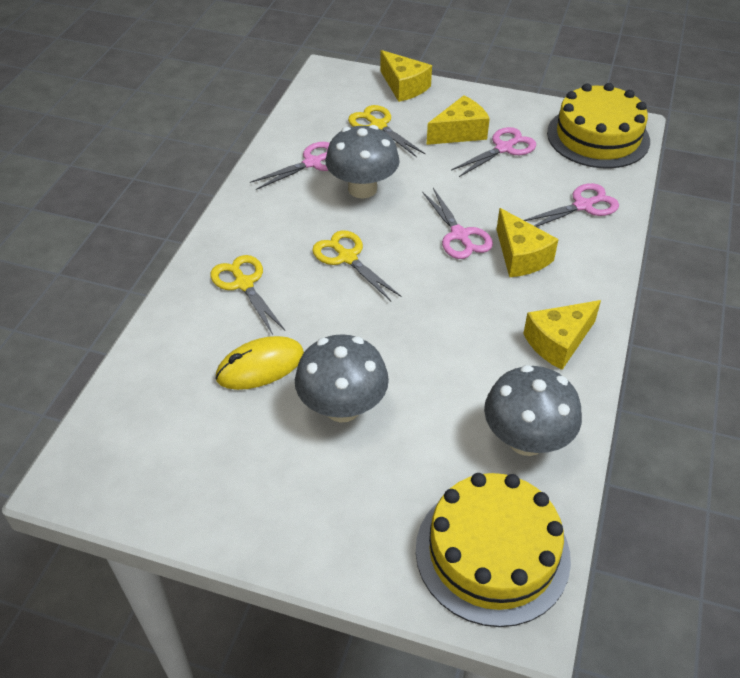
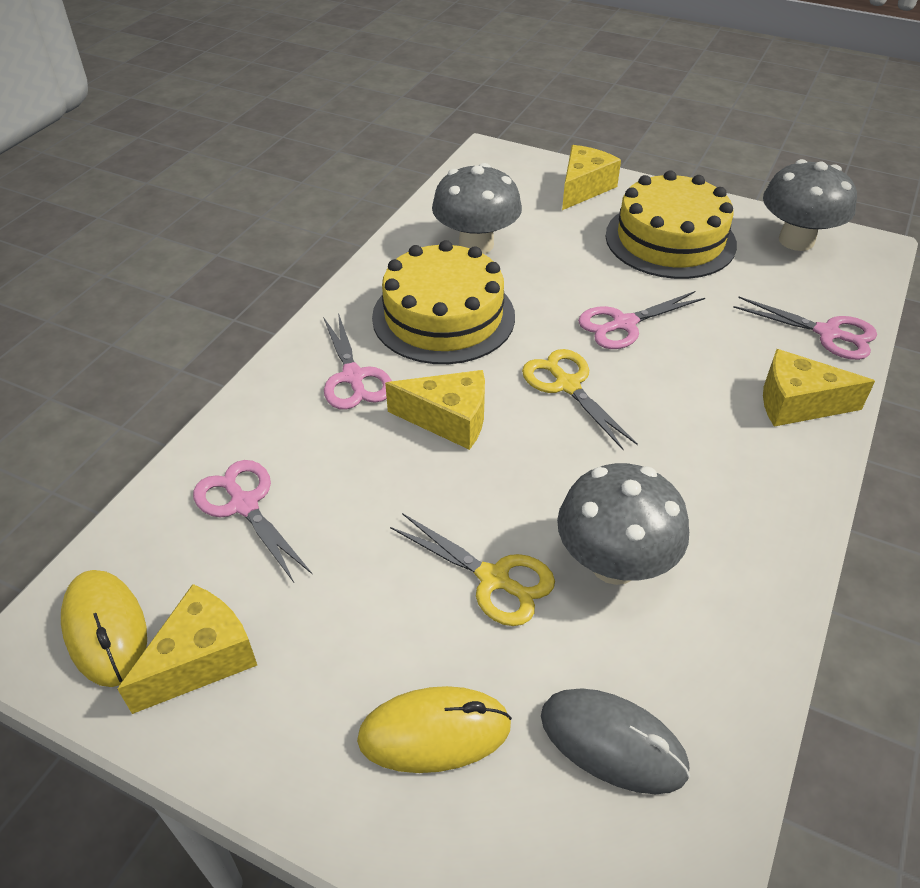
grey mouse: none = 0 -> [541,689,690,794] = 1
yellow mouse: [215,336,304,390] = 1 -> [61,570,147,687] [357,686,512,773] = 2
yellow scissors: [211,255,285,335] [312,230,401,301] [348,105,425,157] = 3 -> [390,513,555,626] [522,349,638,450] = 2

